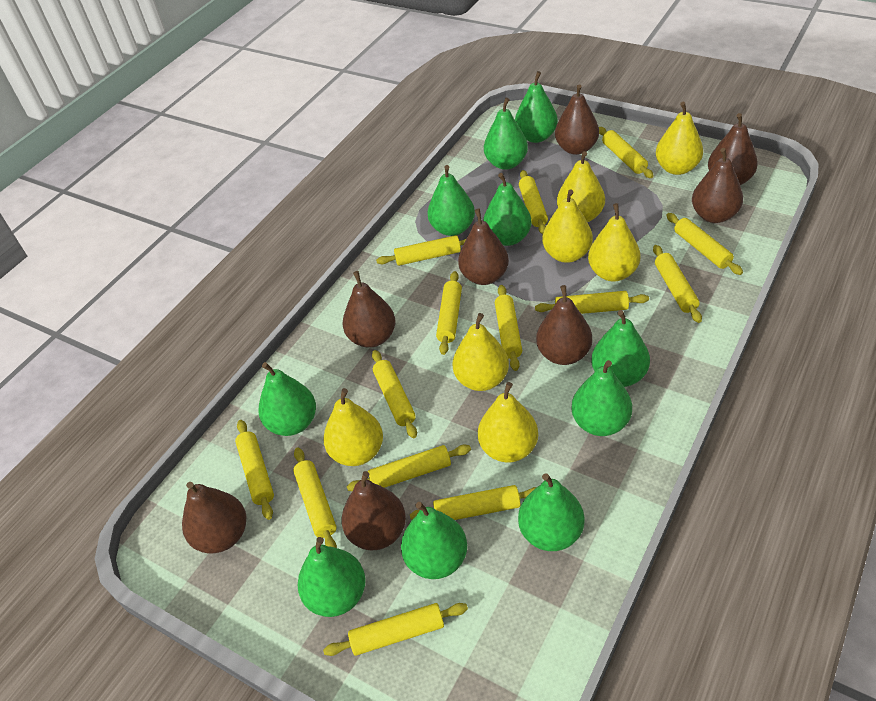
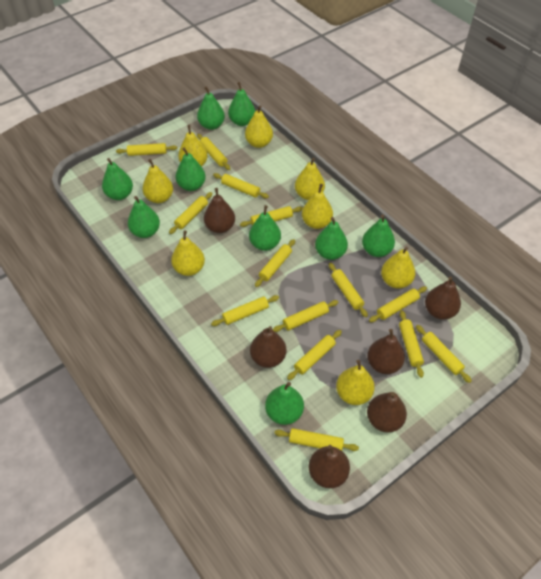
brown pear: [182,482,246,554] [341,471,406,550] [342,271,395,348] [458,209,509,285] [536,285,592,365] [555,84,599,155] [692,148,743,223] [708,113,758,185] = 8 -> [204,188,235,233] [250,326,287,368] [309,445,350,488] [367,329,405,374] [367,392,407,433] [425,276,461,320] = 6
green pear: [258,362,316,436] [298,537,366,617] [401,502,467,579] [427,165,475,236] [483,173,532,246] [484,98,528,170] [515,71,558,143] [518,473,584,551] [571,360,632,436] [591,310,650,387] = 10 -> [102,158,133,200] [128,196,160,238] [176,147,206,191] [197,86,225,130] [228,82,255,126] [249,205,281,251] [265,382,304,425] [315,217,348,260] [362,215,395,257] = 9
yellow pear: [323,388,383,466] [453,313,509,391] [478,382,538,462] [542,189,593,263] [557,151,605,222] [588,203,641,281] [656,102,703,175] = 7 -> [142,159,173,203] [171,230,205,276] [178,125,208,167] [245,105,273,148] [295,158,325,200] [302,184,333,229] [336,360,375,405] [381,247,415,289] = 8

